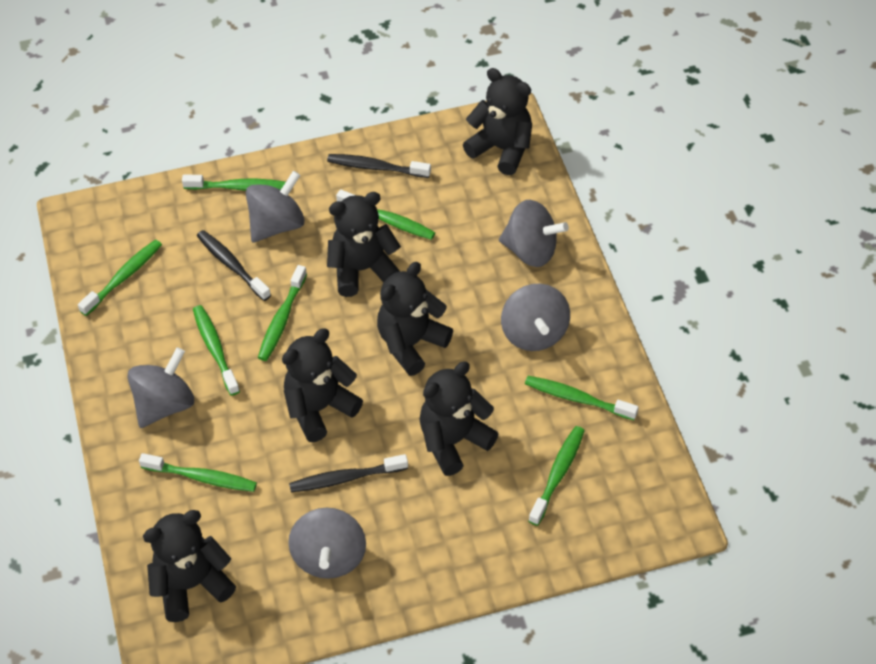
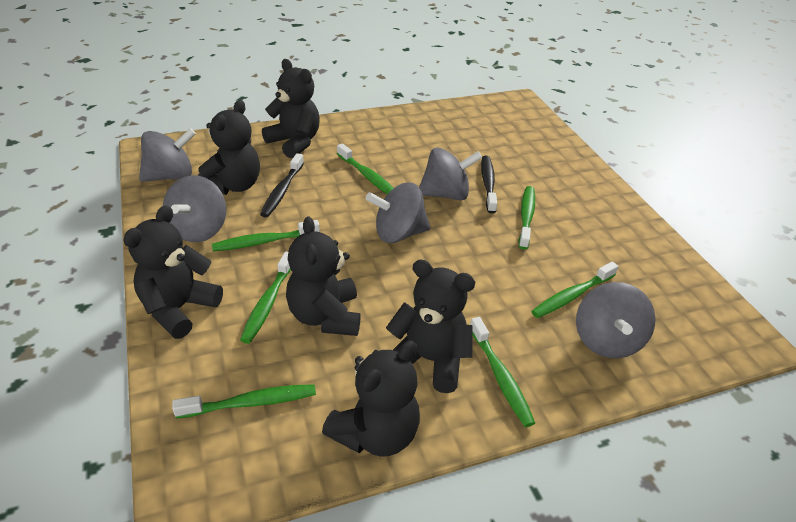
black toothbrush: [197,230,271,301] [289,454,408,492] [327,154,431,178] = 3 -> [260,153,304,217] [481,156,497,214] = 2
green toothbrush: [78,240,162,316] [139,453,257,492] [182,175,286,191] [193,305,240,396] [258,265,307,361] [336,189,435,240] [525,376,639,420] [529,426,585,526] = 8 -> [172,384,316,418] [212,220,320,251] [240,251,291,344] [337,143,394,194] [470,317,535,427] [519,186,535,250] [531,262,619,318] = 7

